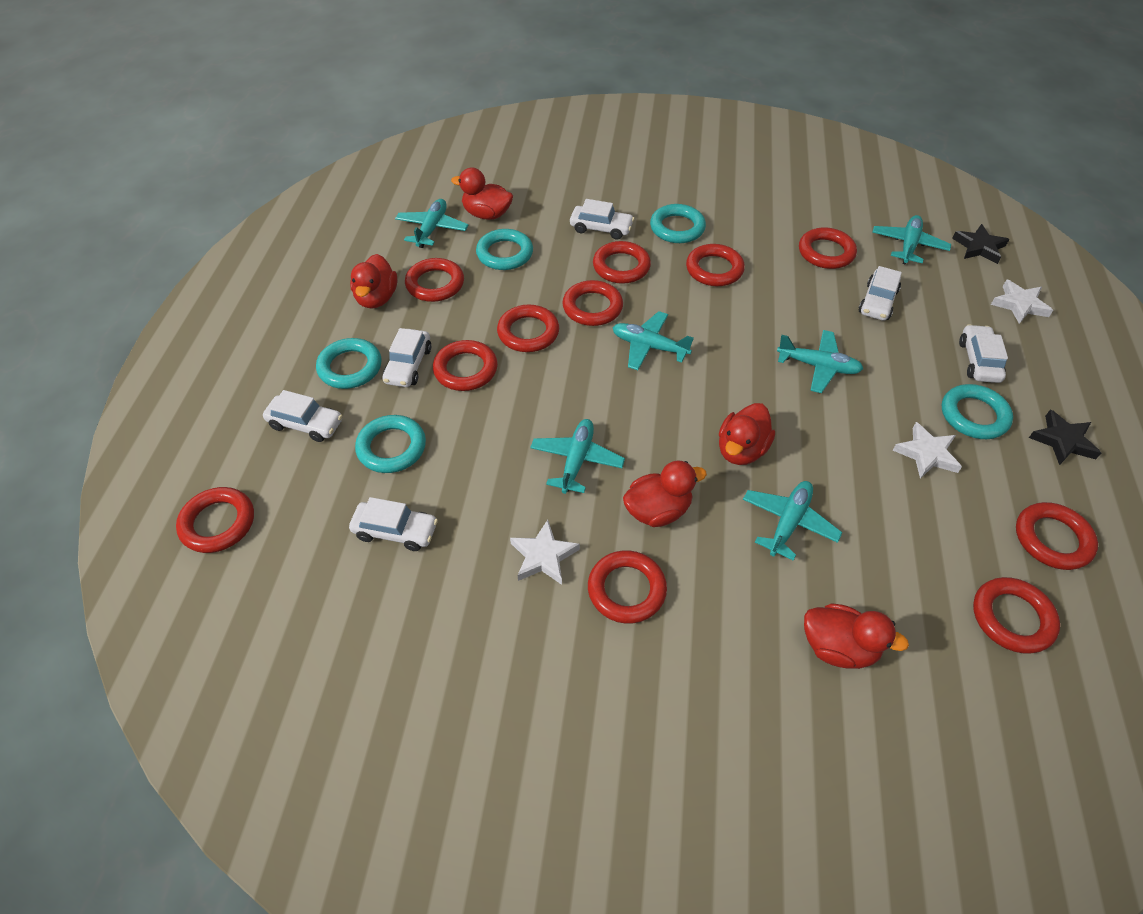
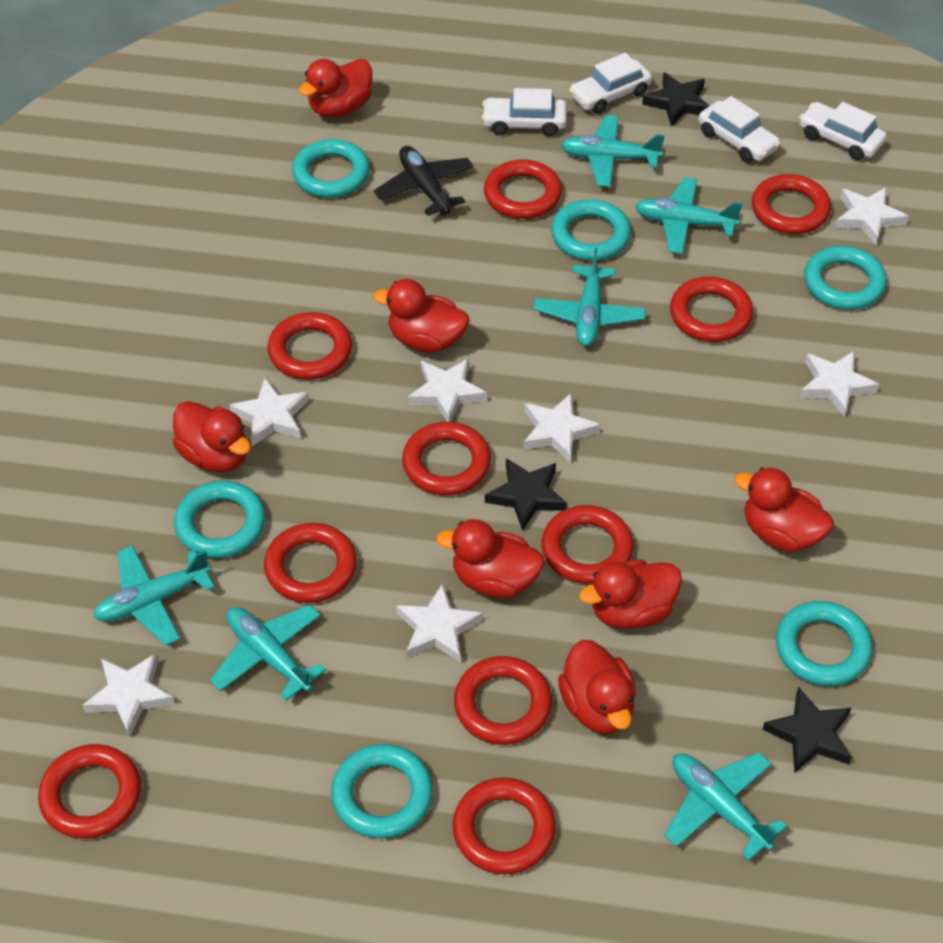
black plane: none = 0 -> [374,146,473,216] = 1
black star: [952,224,1009,264] [1029,409,1101,465] = 2 -> [485,458,567,531] [642,72,709,126] [762,687,851,774] = 3
red duck: [350,254,397,309] [451,167,513,220] [623,460,707,527] [719,403,775,465] [804,603,909,669] = 5 -> [173,401,251,472] [299,59,372,117] [373,279,469,353] [436,519,545,598] [558,640,636,734] [579,560,682,629] [735,467,834,552] = 7
red ring: [176,487,254,553] [405,258,464,302] [433,340,498,391] [497,305,559,352] [563,280,623,326] [588,550,667,624] [593,241,651,284] [686,244,745,286] [799,227,857,269] [973,577,1060,654] [1016,502,1098,570] = 11 -> [38,744,141,839] [264,523,357,603] [268,312,352,380] [402,422,491,496] [452,777,556,874] [454,656,552,745] [484,159,562,219] [542,505,634,584] [670,277,753,342] [752,174,831,234] = 10
turquoise ring: [316,338,381,389] [355,415,426,473] [476,229,533,270] [650,204,706,243] [942,384,1013,439] = 5 -> [174,481,266,558] [292,139,370,198] [331,744,433,839] [551,199,631,261] [776,601,873,686] [804,246,887,310] = 6
white car: [263,390,342,442] [349,497,438,551] [382,328,431,387] [570,199,634,240] [859,266,902,321] [959,324,1008,383] = 6 -> [482,88,567,136] [569,53,652,114] [699,96,781,163] [799,102,887,160] = 4
white star: [510,520,580,585] [893,422,962,479] [991,279,1053,324] = 3 -> [82,654,175,737] [229,378,309,446] [396,583,482,663] [408,358,487,422] [523,393,600,463] [800,351,879,417] [835,187,909,245] = 7

